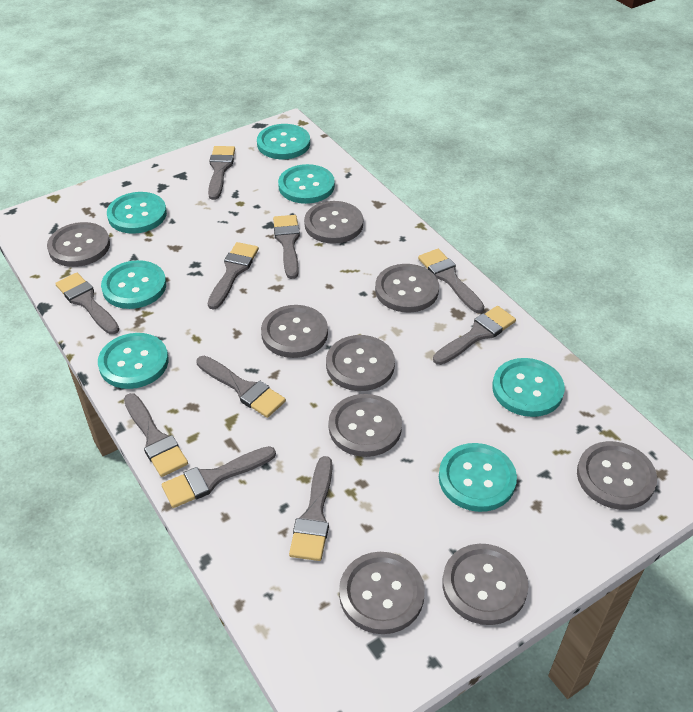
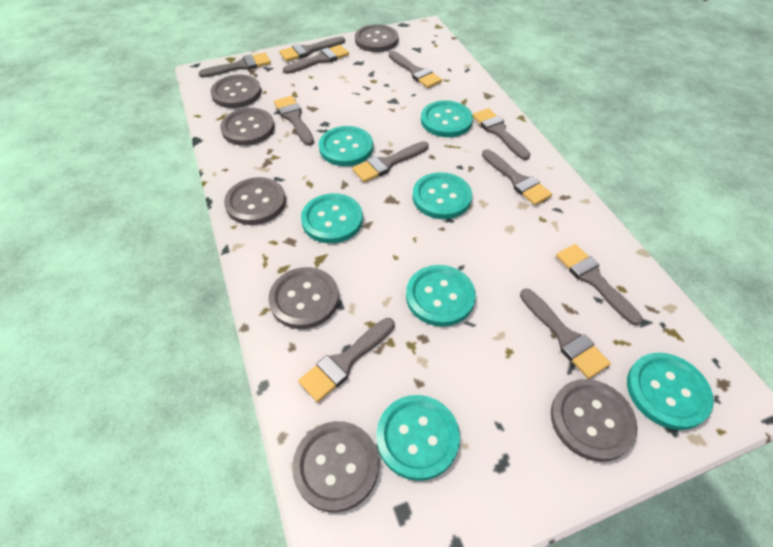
grey brush: [55,273,119,335] [124,393,188,477] [162,446,276,508] [196,356,286,418] [208,146,235,200] [208,242,259,310] [273,215,300,279] [289,456,333,561] [418,249,484,313] [433,306,516,365] = 10 -> [198,53,271,78] [274,96,314,146] [279,36,345,62] [283,45,349,74] [298,318,395,402] [352,141,429,182] [389,51,442,88] [473,108,530,160] [482,149,552,205] [520,288,611,379] [556,244,643,325] = 11
grey button: [47,222,110,267] [261,305,328,358] [304,201,363,244] [326,335,395,391] [328,394,402,457] [339,552,425,634] [375,264,439,313] [442,544,528,625] [577,441,657,510] = 9 -> [210,74,261,108] [220,108,275,146] [224,177,286,225] [268,267,339,329] [292,421,379,513] [355,24,398,52] [551,379,638,462] = 7

